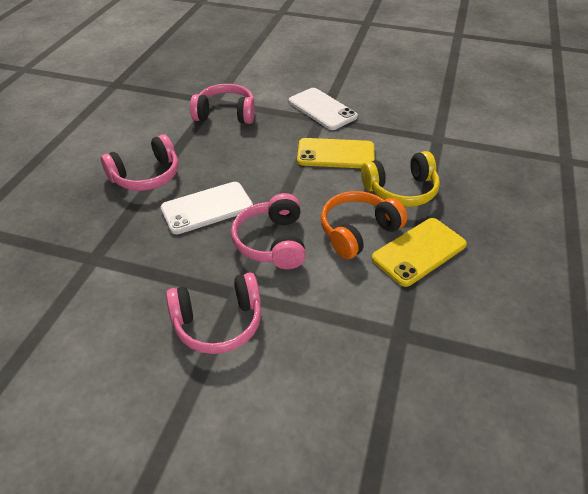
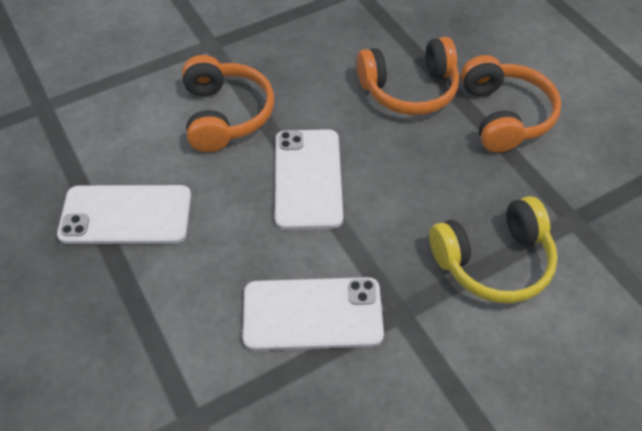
orange headphones: [321,191,408,259] = 1 -> [182,55,274,152] [357,37,459,115] [461,55,561,153] = 3
pink headphones: [101,134,178,191] [166,272,261,354] [190,84,255,124] [231,193,306,269] = 4 -> none = 0
white phone: [160,182,253,234] [289,88,358,130] = 2 -> [57,185,191,244] [243,277,384,351] [275,129,343,230] = 3
yellow phone: [297,138,375,168] [372,218,467,287] = 2 -> none = 0

